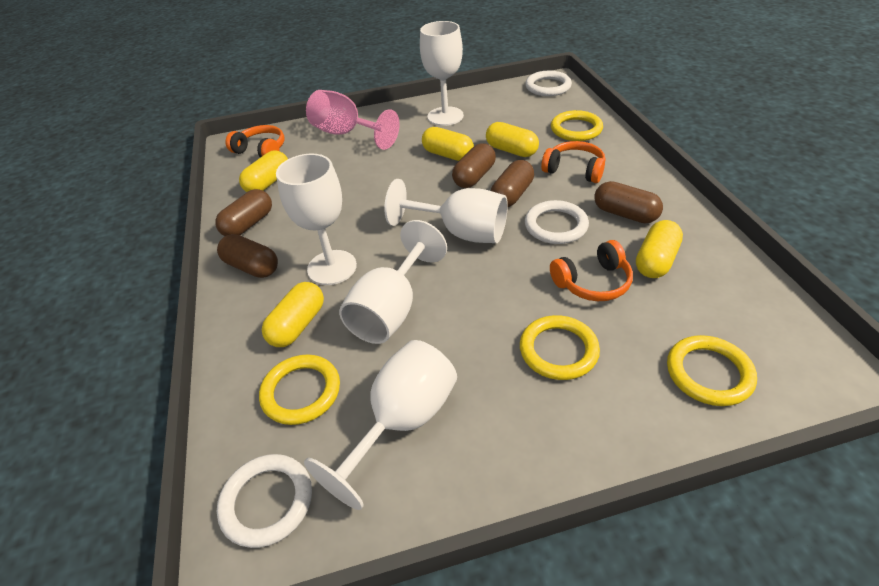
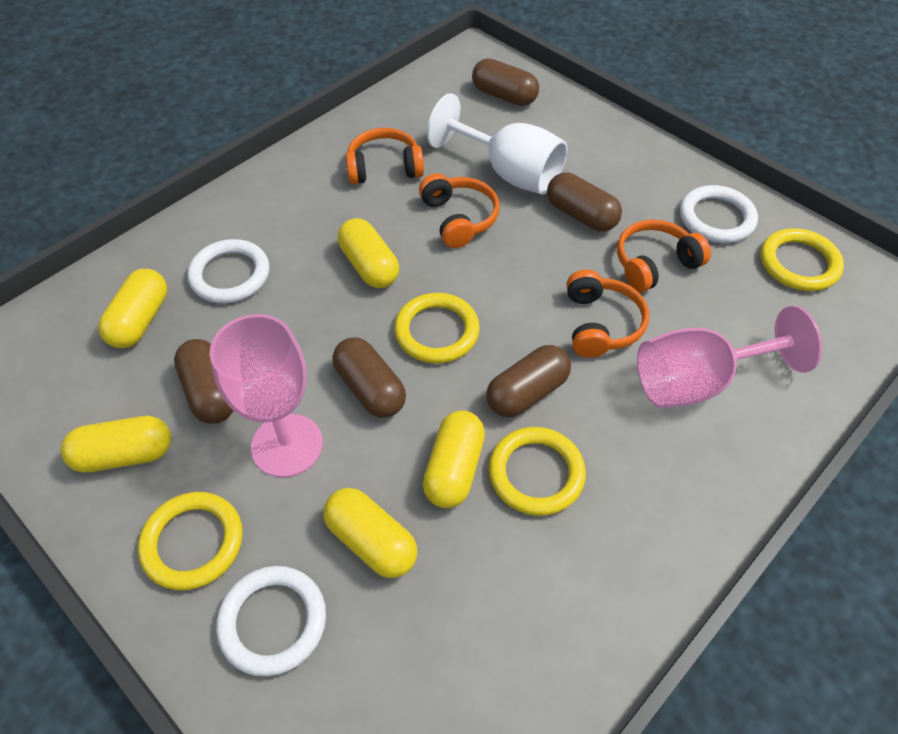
orange headphones: [225,125,284,158] [541,141,605,183] [550,240,633,301] = 3 -> [346,128,424,184] [419,173,499,248] [567,270,649,358] [617,219,711,292] = 4
pink goblet: [306,90,400,150] = 1 -> [210,314,323,478] [637,306,822,408] = 2
white goblet: [276,154,357,285] [304,340,457,510] [339,220,447,344] [384,179,508,243] [420,21,464,126] = 5 -> [427,93,567,195] = 1

